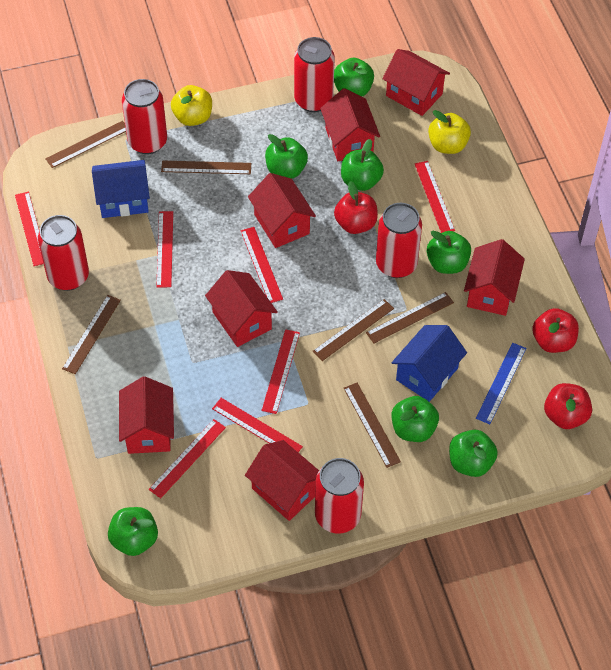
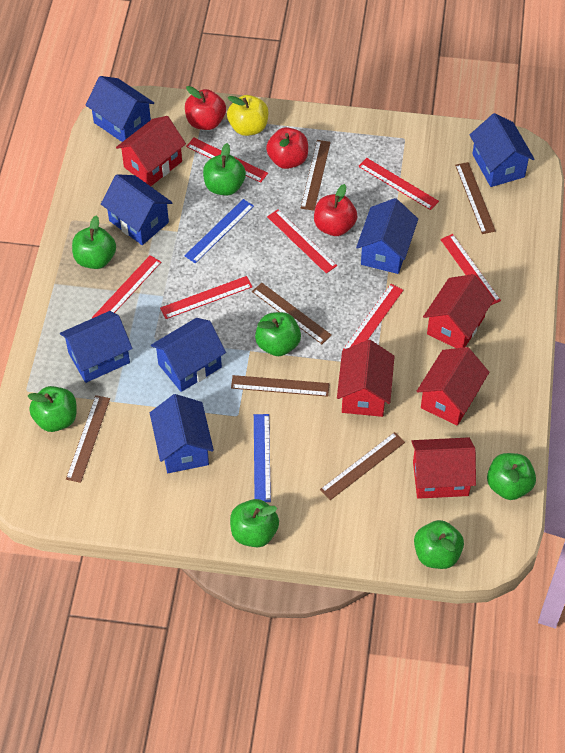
blue house: [92,160,150,218] [392,325,467,402] = 2 -> [60,311,132,383] [86,76,154,142] [101,174,173,245] [150,394,214,473] [151,318,226,392] [356,198,418,274] [470,113,534,187] = 7
blue ruler: [476,343,526,424] = 1 -> [185,199,254,263] [254,414,271,502] = 2
red can: [38,215,89,291] [122,79,167,154] [294,37,335,112] [315,458,364,534] [376,203,422,278] = 5 -> none = 0
red house: [119,376,174,454] [205,270,277,347] [245,440,319,521] [248,173,316,248] [320,88,380,161] [382,49,450,116] [464,239,525,316] = 7 -> [116,116,186,186] [337,340,395,417] [411,437,476,499] [417,347,489,426] [423,274,494,348] = 5
yellow apple: [171,85,212,126] [428,110,471,154] = 2 -> [227,95,268,136] = 1

